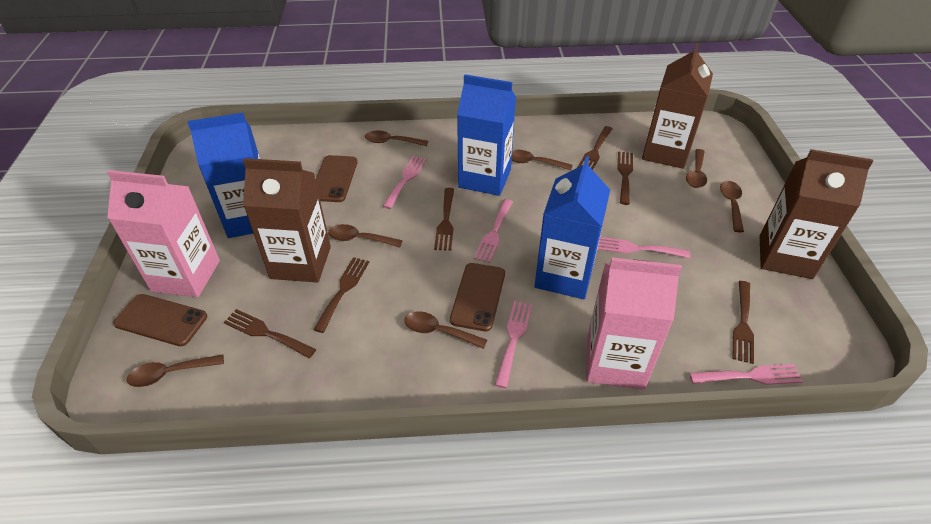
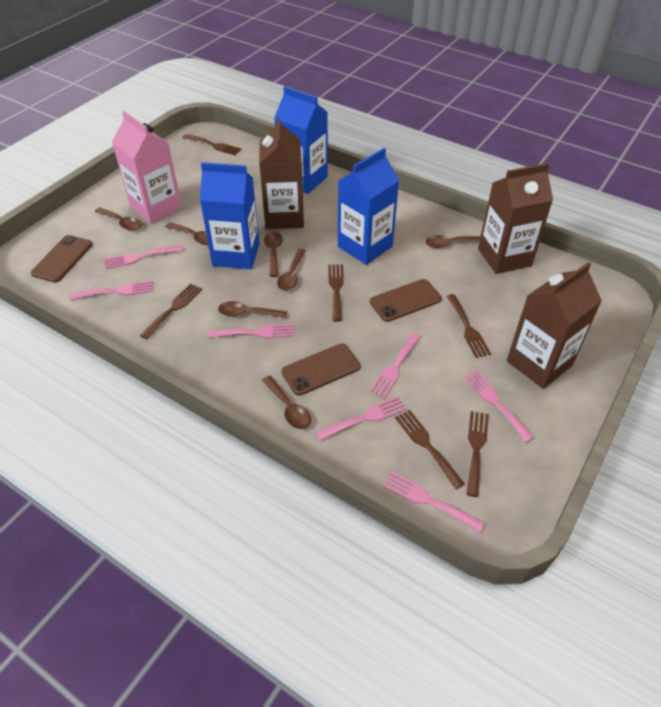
pink carton: [107,170,220,297] [586,258,682,390] = 2 -> [112,111,182,224] = 1
pink fork: [383,156,427,209] [474,199,513,263] [495,301,532,388] [597,237,690,258] [689,364,803,385] = 5 -> [70,280,154,300] [104,245,183,269] [208,324,294,338] [316,396,407,441] [369,333,421,399] [383,471,485,533] [464,370,534,443] = 7

